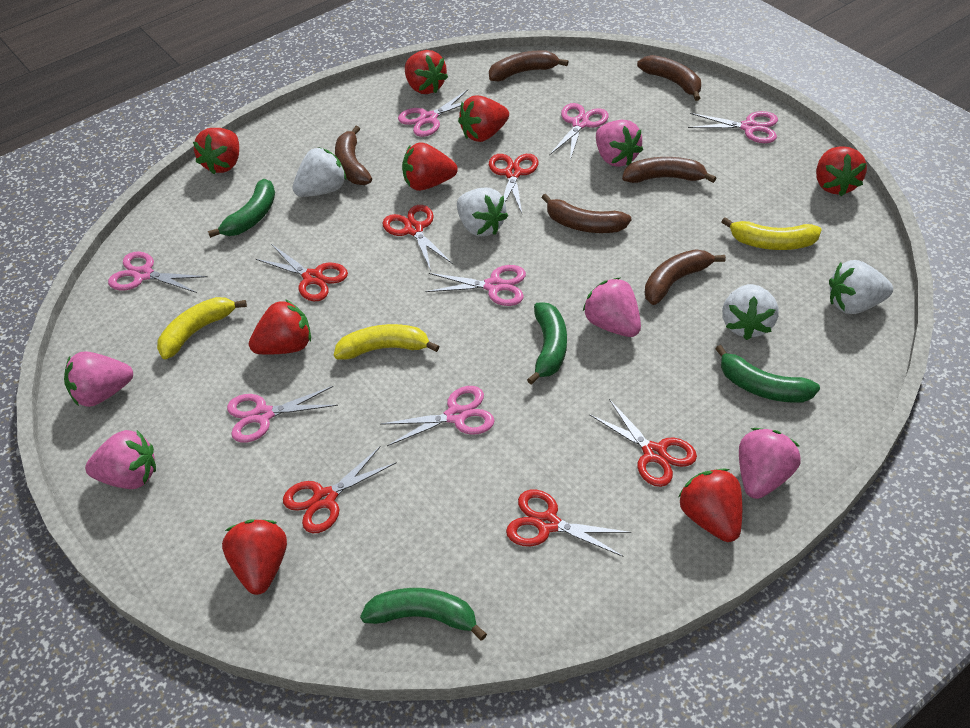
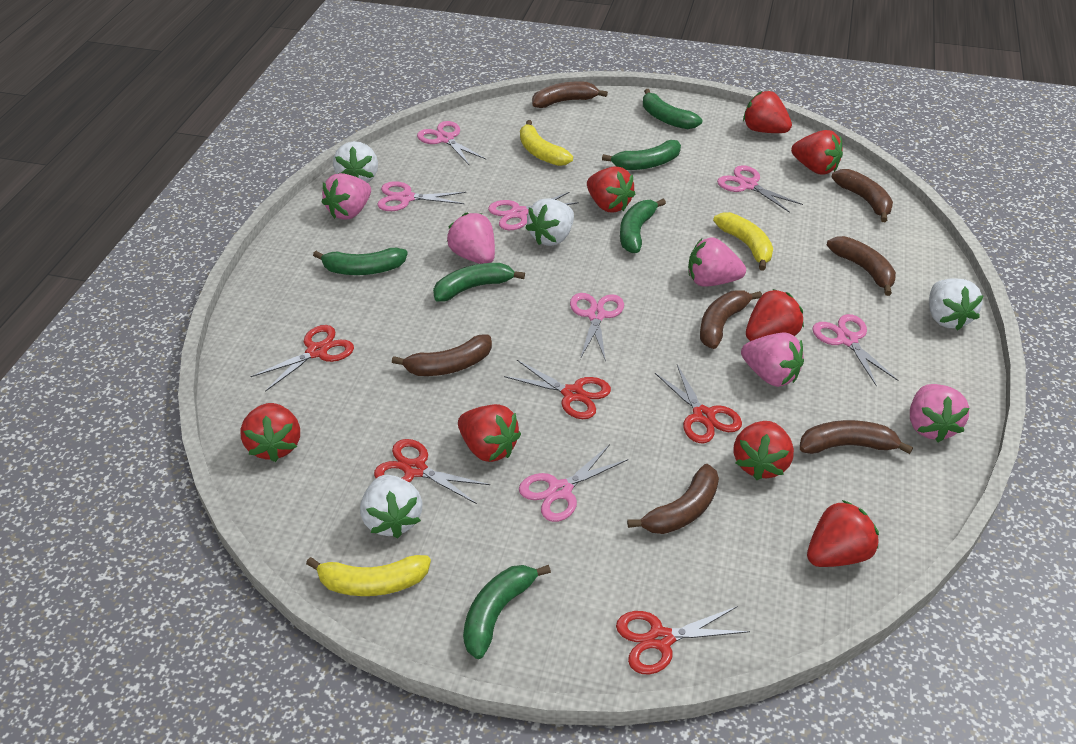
brown banana: [335,126,372,185] [489,50,569,82] [541,194,631,233] [622,157,716,183] [637,55,701,101] [645,249,726,305] = 6 -> [392,334,492,376] [532,81,608,108] [627,464,719,534] [700,290,762,349] [800,420,913,454] [827,236,896,296] [831,169,893,222] = 7
green banana: [208,179,275,238] [360,588,487,641] [527,302,567,385] [715,345,820,403] = 4 -> [313,248,408,275] [433,263,525,302] [463,565,551,659] [602,140,681,170] [620,199,666,253] [643,89,702,129] = 6
red scissors: [256,244,348,301] [283,446,397,533] [383,205,453,271] [489,154,539,213] [506,490,631,557] [590,399,697,487] = 6 -> [250,325,354,392] [374,439,490,504] [504,360,611,419] [616,606,750,675] [655,365,742,443] = 5

